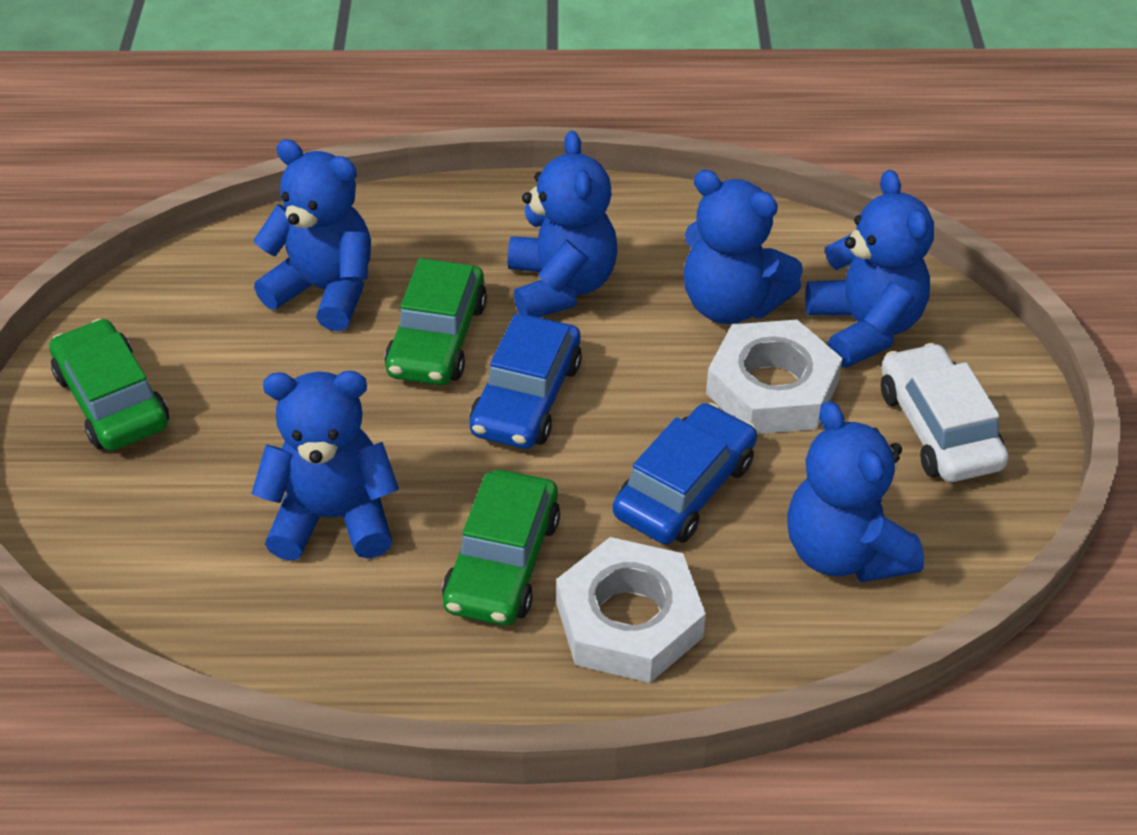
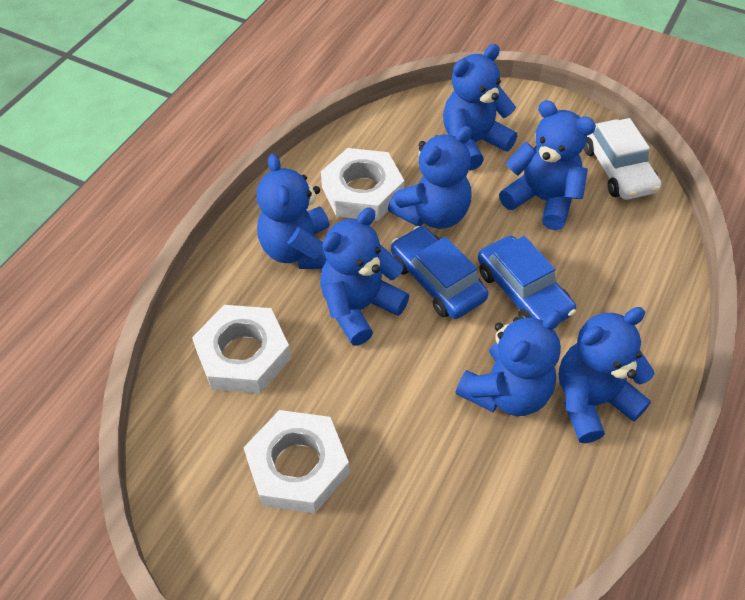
blue teddy bear: [251,371,399,561] [254,139,371,331] [508,131,617,317] [684,170,803,324] [787,401,924,582] [805,170,934,368] = 6 -> [257,153,329,269] [320,207,409,345] [388,126,472,229] [443,44,517,171] [456,310,561,416] [499,100,596,230] [559,307,654,443] = 7
green car: [49,319,169,451] [385,258,487,385] [442,470,560,626] = 3 -> none = 0
white nut: [556,537,706,683] [706,319,843,434] = 2 -> [192,305,291,393] [243,410,349,513] [321,148,404,221] = 3

